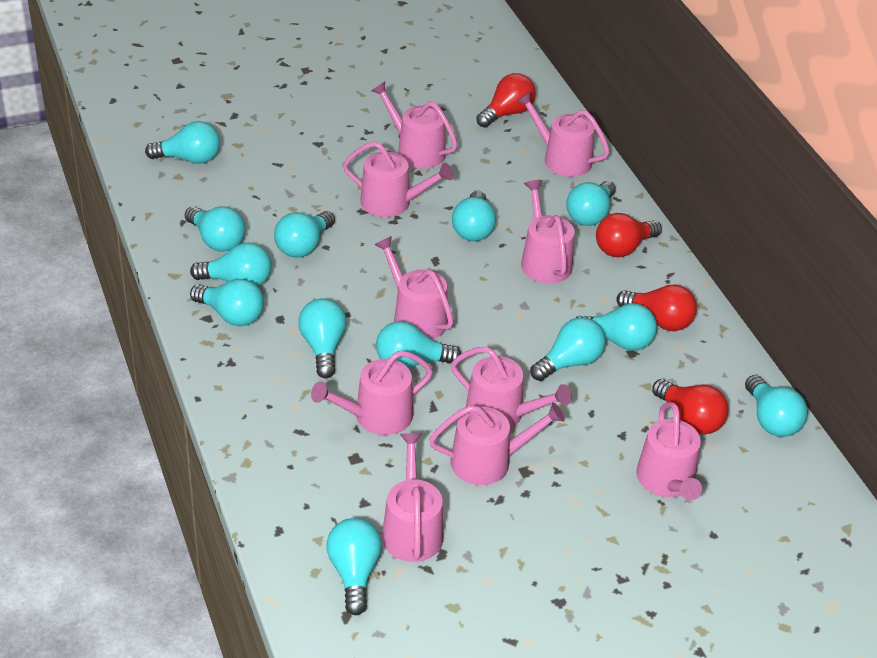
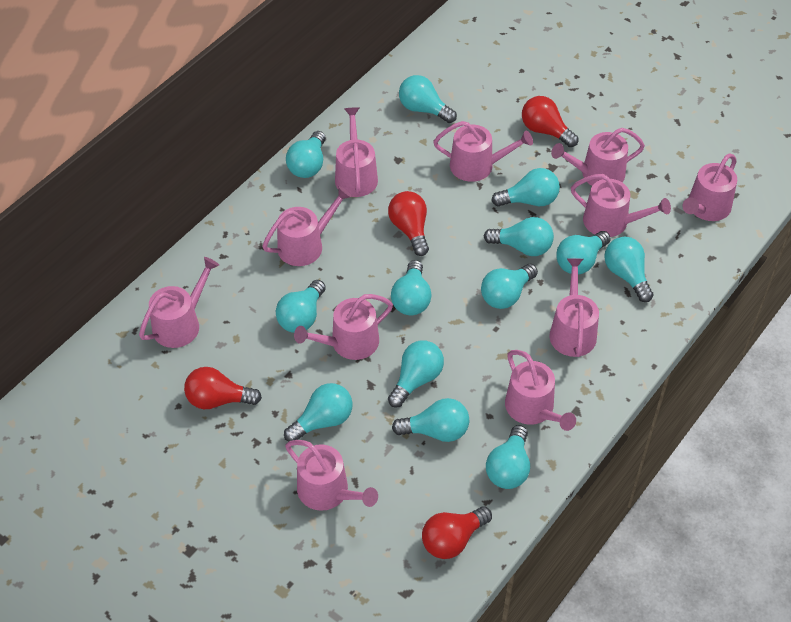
pink watering can: [311,351,433,435] [343,141,453,217] [371,82,458,168] [374,236,454,339] [382,433,443,562] [429,403,565,485] [451,347,572,429] [516,92,610,177] [521,180,575,284] [636,402,702,501] = 10 -> [139,257,219,348] [262,186,352,266] [285,440,378,511] [294,294,393,360] [335,107,378,197] [433,121,533,182] [505,350,576,431] [549,258,599,357] [551,128,645,186] [571,174,671,237] [682,154,737,221] = 11

